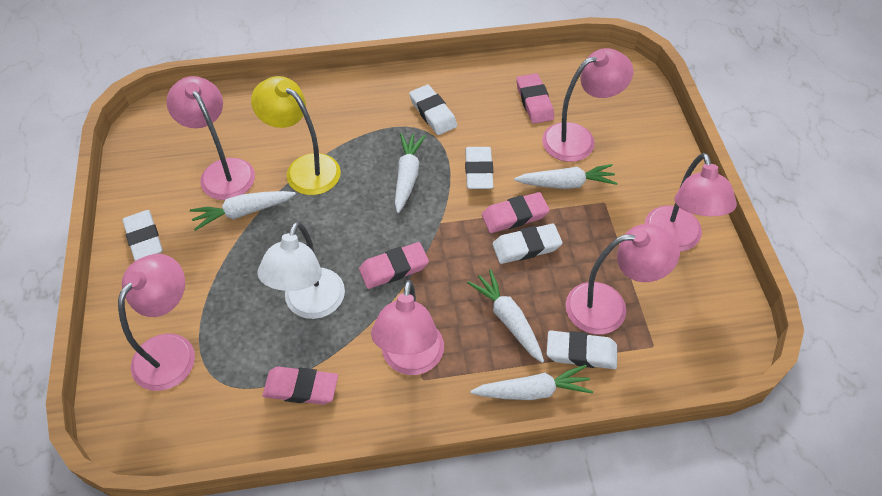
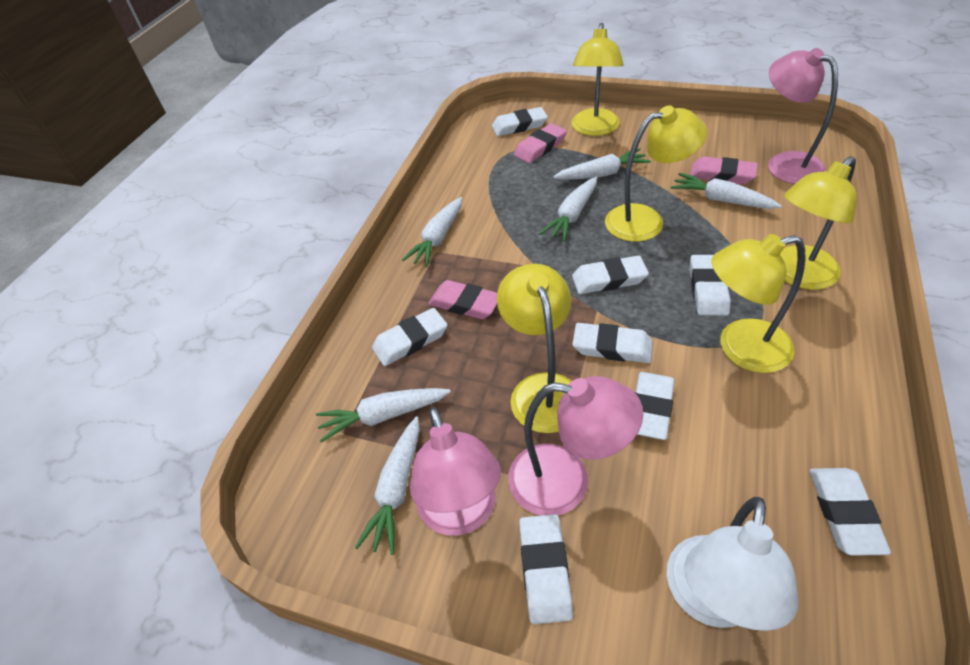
pink eraser: [262,367,338,405] [359,242,429,289] [482,192,550,233] [516,73,554,124] = 4 -> [428,280,497,319] [514,123,567,163] [690,156,758,184] = 3
pink lamp: [118,254,195,391] [166,76,255,200] [371,280,444,375] [542,48,633,162] [565,224,680,334] [645,153,737,252] = 6 -> [410,407,501,536] [508,376,643,516] [768,48,838,184] = 3
white carrot: [190,191,296,231] [395,133,425,213] [467,269,544,363] [470,365,593,400] [514,164,618,189] = 5 -> [316,388,451,442] [355,416,420,555] [402,197,462,267] [539,177,597,242] [553,148,651,180] [671,173,782,209] = 6
white eraser: [122,210,163,261] [409,84,457,135] [465,147,494,189] [492,224,563,264] [547,330,617,369] = 5 -> [372,308,448,366] [492,107,548,136] [519,514,573,624] [572,256,649,294] [572,323,653,363] [635,372,675,440] [690,255,731,316] [810,468,891,556] = 8
yellow lamp: [251,76,341,195] = 1 -> [497,264,572,433] [571,23,624,136] [605,105,707,242] [711,234,805,373] [780,156,857,290] = 5

